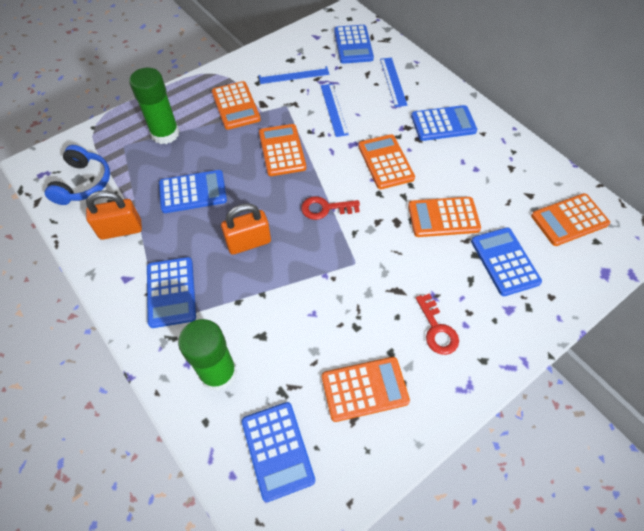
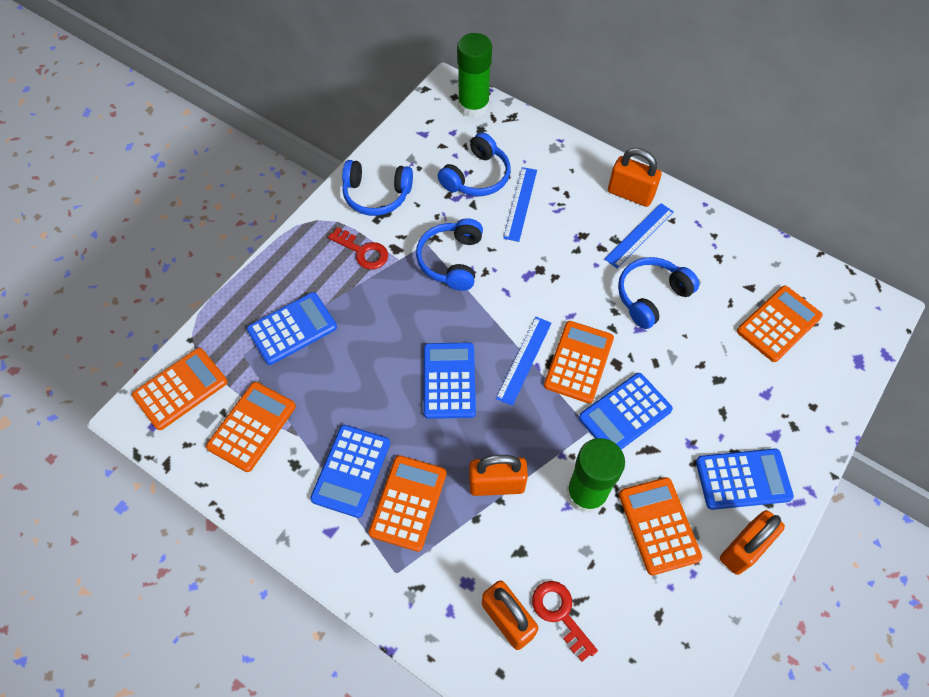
blue calculator: [147,257,196,328] [159,170,227,213] [242,402,315,502] [334,25,374,64] [411,105,477,141] [471,227,542,296] = 6 -> [247,292,337,365] [310,425,390,518] [423,342,476,419] [579,373,673,450] [696,448,794,510] = 5
blue headphones: [44,145,110,205] = 1 -> [342,160,413,216] [416,218,483,291] [438,132,510,196] [618,257,699,329] = 4
orange padlock: [86,190,142,240] [221,203,271,255] = 2 -> [469,455,528,496] [482,580,538,650] [608,148,662,207] [720,510,785,575] = 4

